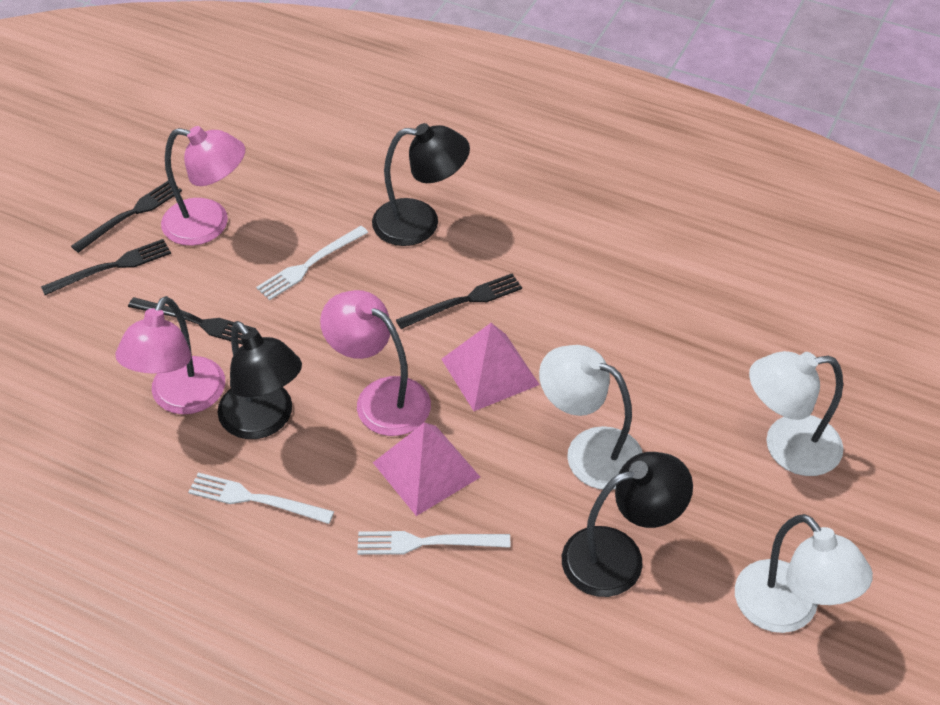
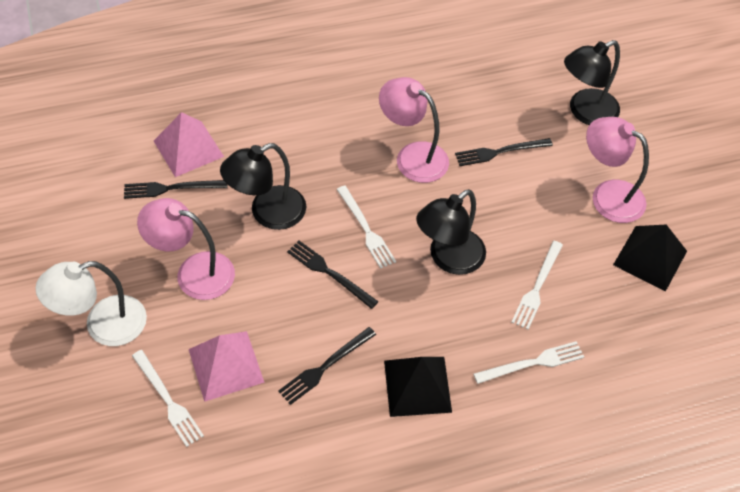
black pyramid: none = 0 -> [384,357,452,417] [613,225,687,291] = 2
white fork: [188,473,334,524] [256,226,368,300] [357,531,510,555] = 3 -> [132,350,204,447] [336,186,396,269] [474,341,584,384] [511,241,563,329] = 4
white lamp: [539,345,643,490] [735,514,873,633] [749,351,844,476] = 3 -> [35,261,147,346] = 1

